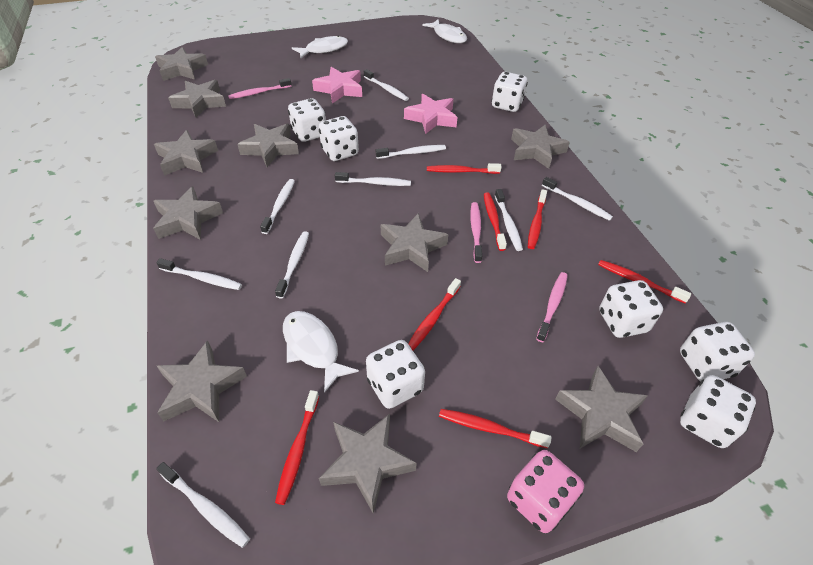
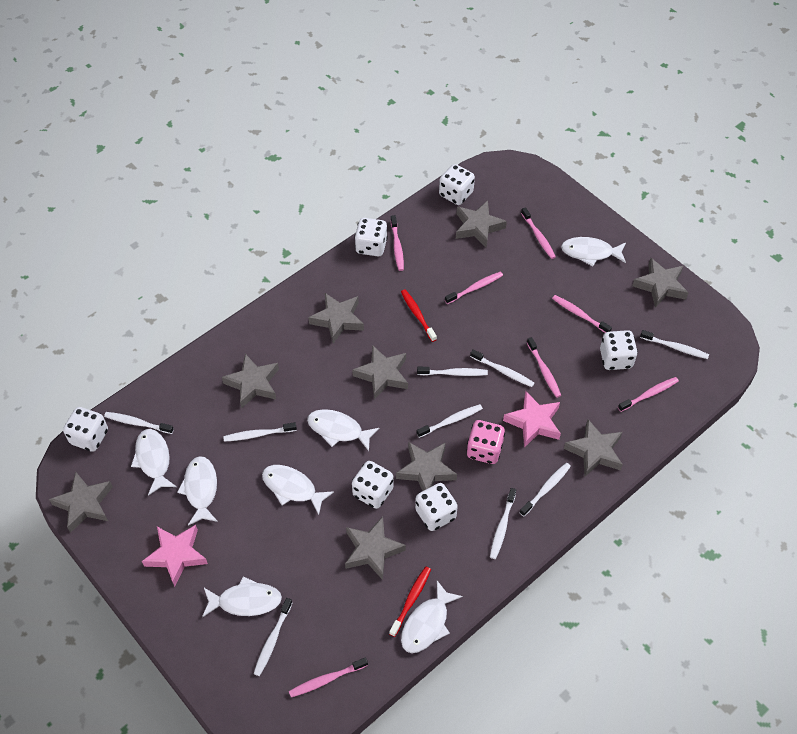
grey star: [153,186,223,240] [154,130,218,176] [155,47,208,81] [157,340,247,422] [168,80,226,118] [237,124,299,167] [319,414,417,513] [381,213,448,272] [511,125,570,169] [555,366,648,452] = 10 -> [49,471,113,533] [222,354,279,409] [308,293,364,343] [345,517,406,580] [352,345,408,400] [396,442,457,491] [456,201,507,248] [564,419,623,476] [632,258,689,308] = 9
pink toothbrush: [228,78,292,99] [470,202,482,263] [536,272,568,342] = 3 -> [289,657,368,697] [391,215,404,271] [445,272,503,304] [521,207,556,259] [527,337,561,398] [552,295,612,333] [618,377,679,412] = 7
red toothbrush: [275,390,319,505] [408,278,461,350] [427,163,502,174] [439,409,552,448] [484,192,507,251] [528,189,547,249] [598,260,691,303] = 7 -> [389,567,431,637] [401,289,437,342] = 2
white dice: [288,98,326,142] [319,116,359,161] [366,340,425,409] [492,72,528,112] [599,280,663,338] [680,322,755,382] [680,375,756,448] = 7 -> [63,407,108,452] [352,461,394,509] [354,218,388,256] [415,483,458,531] [439,164,475,205] [600,330,638,370] = 6
white fish: [283,311,359,393] [292,36,348,58] [422,19,467,43] = 3 -> [131,429,176,496] [177,456,218,525] [202,576,282,617] [262,465,334,515] [307,409,380,451] [401,581,463,653] [561,237,626,266] = 7

